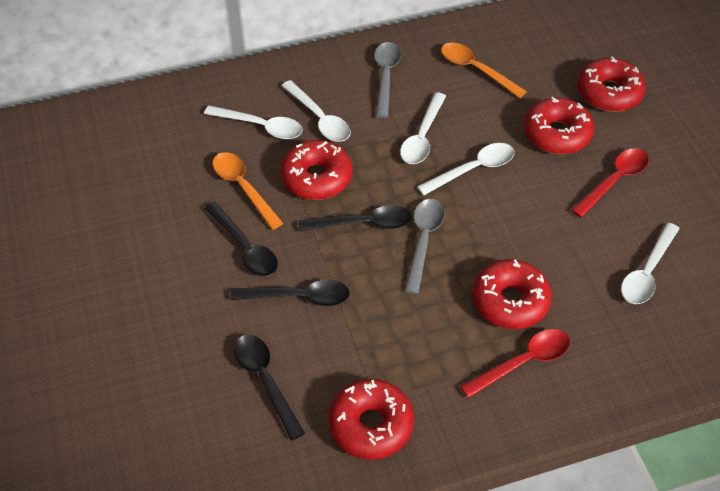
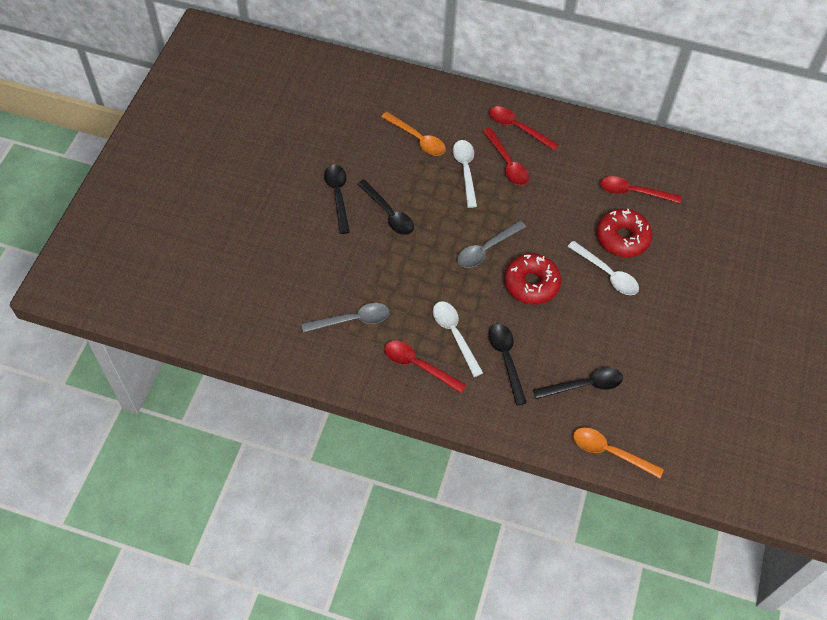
red donut: [280,140,352,200] [328,379,414,460] [472,259,552,329] [524,97,594,154] [577,56,646,112] = 5 -> [504,253,561,305] [597,209,652,257] = 2
red spoon: [460,329,570,398] [571,148,649,218] = 2 -> [384,341,466,393] [483,128,529,185] [489,106,559,151] [600,176,681,203] = 4
white spoon: [204,105,303,139] [281,80,350,142] [400,92,446,164] [417,143,514,196] [621,222,680,304] = 5 -> [433,301,483,377] [453,140,477,208] [567,241,639,295] = 3

